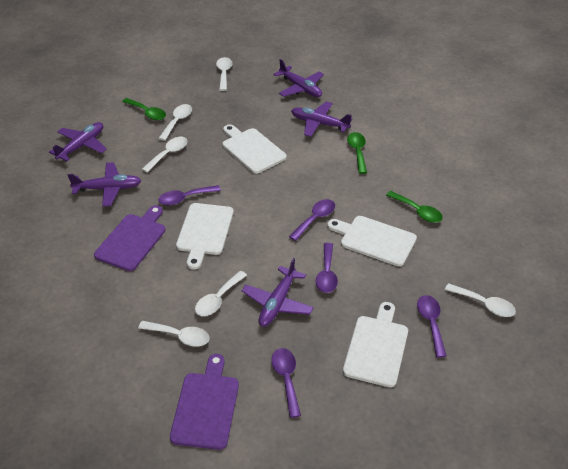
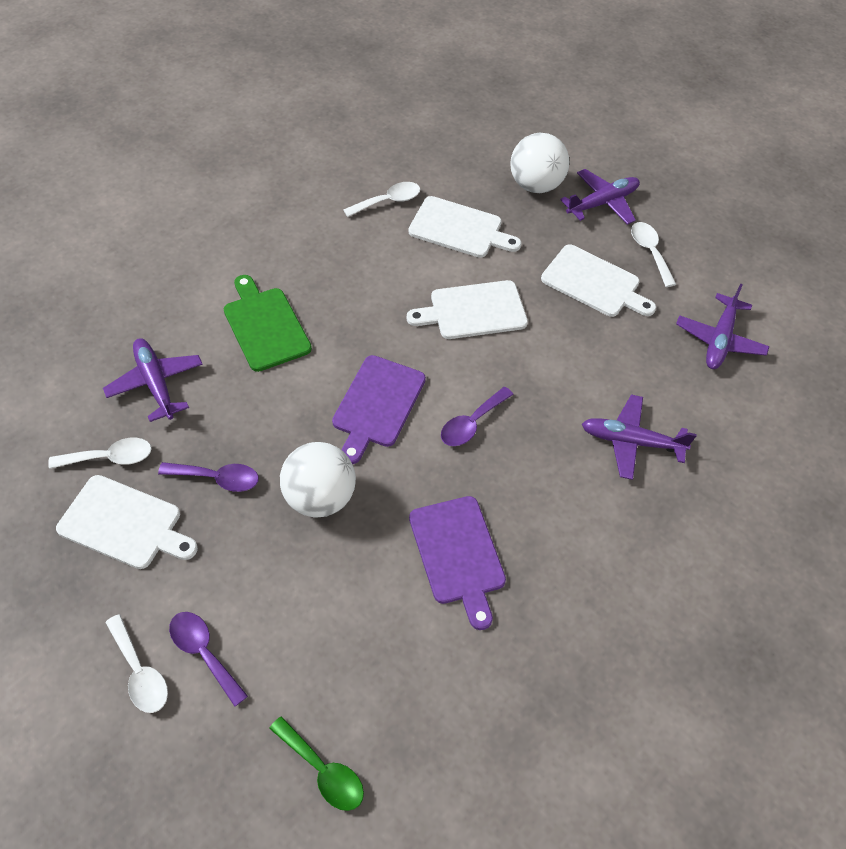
green cutting board: none = 0 -> [224,275,312,372] = 1
green spoon: [122,98,166,120] [347,132,367,174] [386,191,443,223] = 3 -> [269,716,364,811] = 1
purple plane: [49,122,107,161] [68,162,141,207] [242,258,314,327] [273,59,324,97] [291,102,352,137] = 5 -> [103,338,203,422] [560,169,640,225] [582,394,697,480] [676,284,769,369] = 4
purple spoon: [158,185,221,205] [271,348,301,418] [289,199,335,241] [316,243,338,293] [417,295,447,358] = 5 -> [158,462,259,492] [169,612,248,707] [441,387,514,446] = 3
white ball: none = 0 -> [280,442,356,518] [510,133,569,193] = 2
white spoon: [138,321,210,347] [142,137,187,173] [158,104,192,141] [195,271,247,316] [216,57,233,91] [445,283,516,317] = 6 -> [48,438,152,469] [105,614,168,713] [343,182,420,217] [631,222,676,287] = 4

